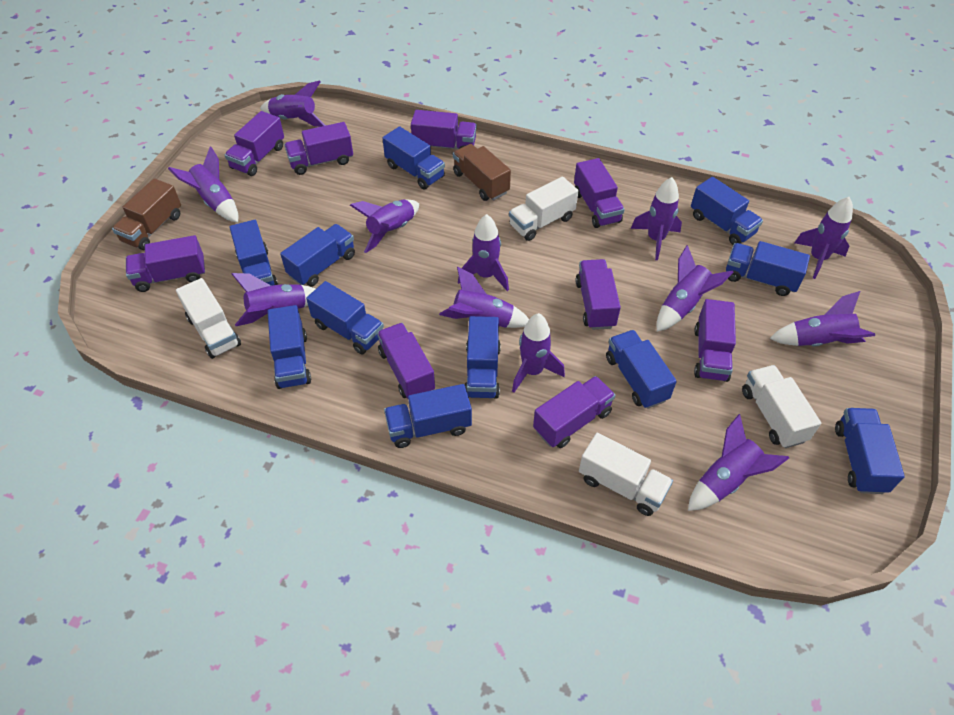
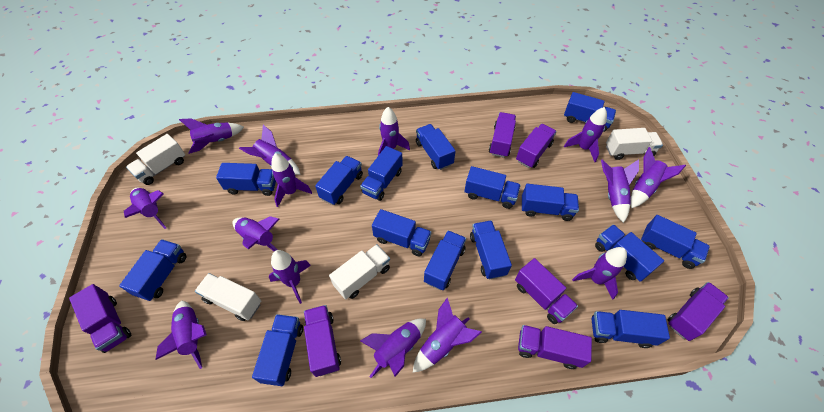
blue truck: [230,220,278,286] [268,305,311,389] [280,224,355,287] [306,281,384,355] [382,126,445,189] [384,384,472,448] [465,316,501,398] [606,330,677,409] [691,177,763,245] [726,241,810,296] [835,408,905,494] = 11 -> [119,239,186,301] [216,163,276,196] [252,314,303,386] [315,156,363,205] [360,146,403,201] [372,209,431,256] [416,124,455,170] [424,230,466,290] [464,166,521,209] [470,220,512,279] [522,184,579,221] [564,92,616,132] [592,310,670,348] [595,225,664,282] [641,215,710,269] = 15
brown truck: [112,178,181,250] [453,144,511,201] = 2 -> none = 0
purple rocket: [168,146,238,223] [231,273,316,326] [260,81,326,127] [350,200,419,253] [439,267,529,328] [458,214,509,291] [512,313,565,393] [631,177,682,260] [657,245,734,332] [688,414,789,511] [769,291,875,346] [794,197,853,279] = 12 -> [124,188,166,229] [156,301,206,369] [179,118,244,154] [233,216,279,251] [239,125,301,175] [269,250,311,304] [271,153,312,207] [360,319,426,378] [378,107,410,156] [413,298,482,372] [564,107,607,162] [572,247,627,300] [601,159,639,223] [630,147,686,208] = 14
purple truck: [126,235,205,292] [225,111,284,176] [284,122,353,175] [377,323,435,399] [411,110,477,149] [533,376,615,448] [574,158,625,228] [575,259,621,330] [694,299,736,382] = 9 -> [69,284,131,353] [304,305,341,377] [489,112,516,158] [515,258,578,324] [516,124,557,168] [518,325,592,369] [668,282,729,341] = 7

